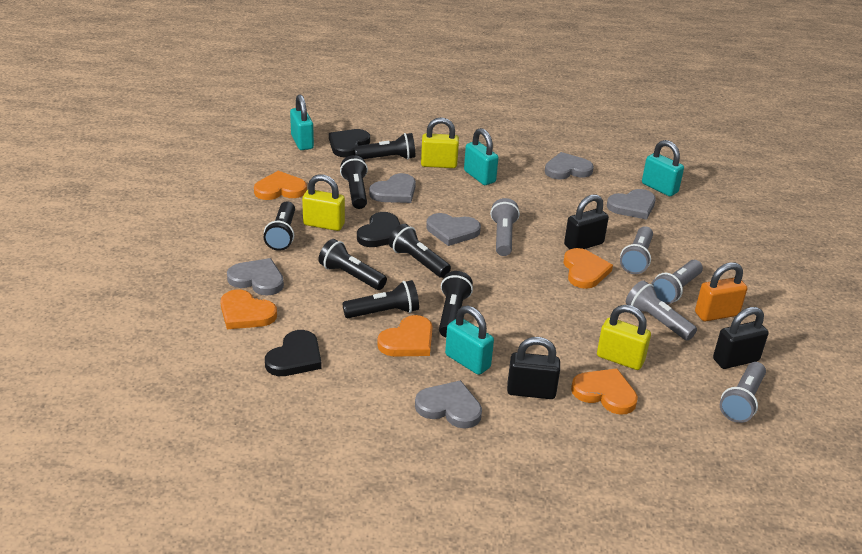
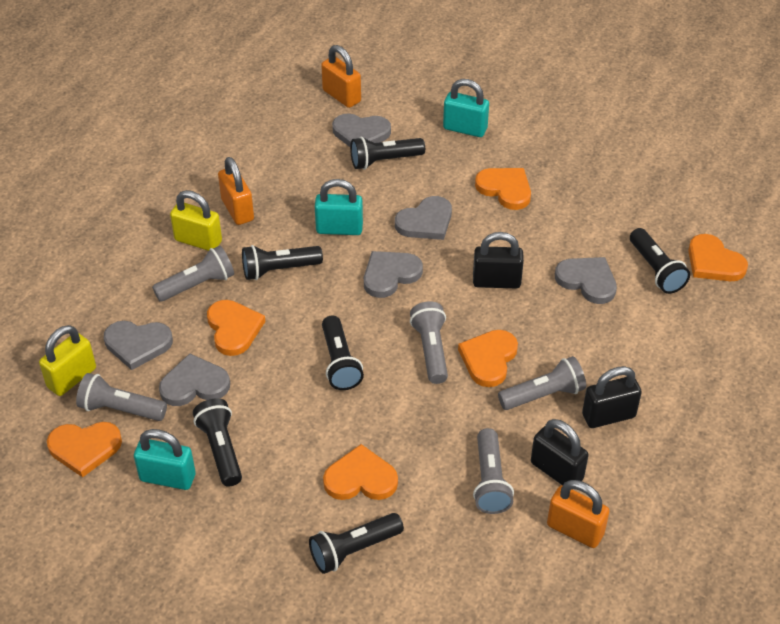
black flashlight: [264,201,295,251] [318,239,387,290] [340,155,368,209] [342,280,419,318] [354,133,415,159] [388,224,451,278] [439,271,473,337] = 7 -> [193,398,242,487] [242,245,323,280] [309,513,404,574] [322,315,364,390] [350,137,425,170] [630,228,690,294] = 6
black heart: [265,330,322,376] [329,129,370,157] [357,212,400,247] = 3 -> none = 0
orange heart: [220,289,277,329] [254,171,307,200] [377,315,433,357] [564,248,613,289] [571,368,638,415] = 5 -> [47,422,122,477] [207,300,265,356] [323,444,398,500] [458,330,518,387] [475,168,531,210] [688,234,748,281] = 6
orange padlock: [695,262,747,321] = 1 -> [218,157,254,225] [321,45,361,108] [547,480,610,548] = 3
turquoise padlock: [290,94,314,150] [445,306,494,375] [464,128,499,185] [642,140,684,196] = 4 -> [134,429,196,490] [315,179,363,235] [443,79,489,137] = 3
yellow padlock: [302,174,345,231] [421,117,459,168] [597,305,651,370] = 3 -> [39,325,96,396] [170,190,222,251] = 2

